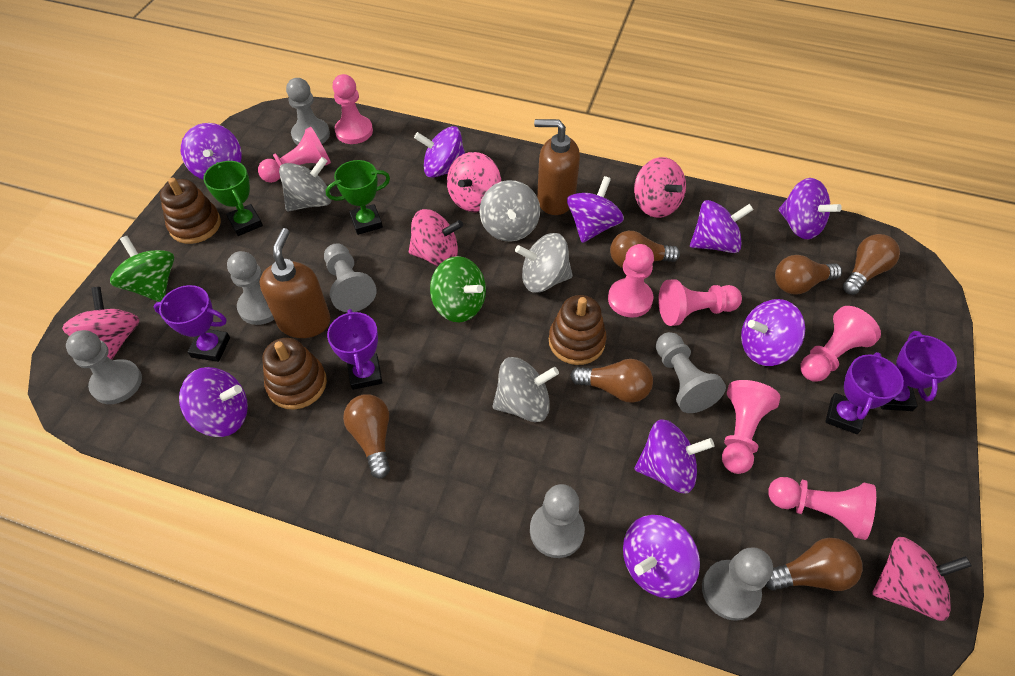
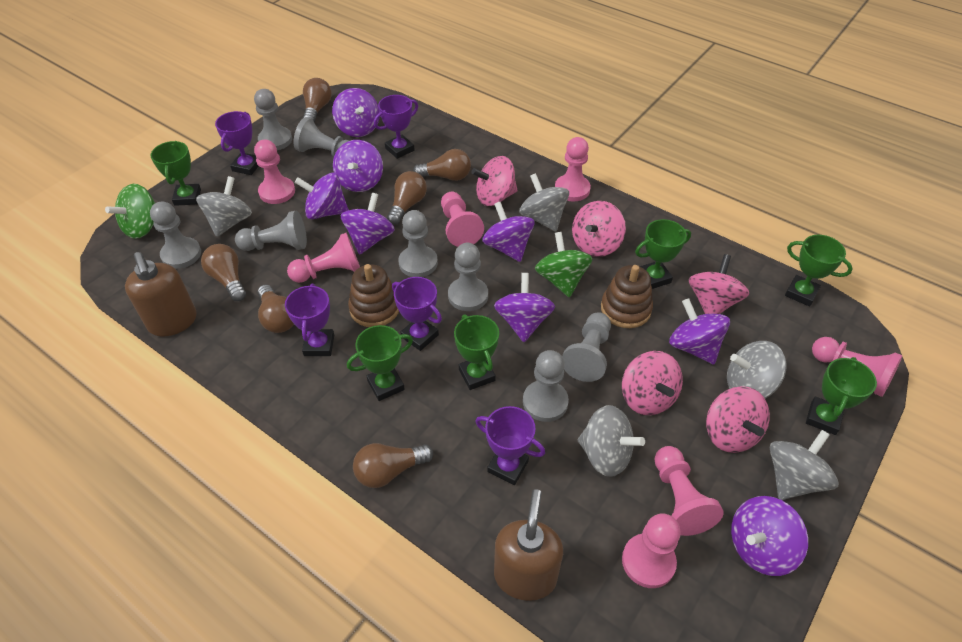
brown stacking toy: [160,178,221,244] [262,338,327,410] [549,295,607,365] = 3 -> [348,264,399,327] [601,265,653,328] = 2
green trophy: [204,161,263,236] [326,160,390,235] = 2 -> [150,141,201,206] [347,325,413,401] [454,314,499,390] [635,219,691,289] [785,235,853,307] [806,357,877,435] = 6
grey pawn: [66,330,142,404] [227,251,274,325] [286,78,330,145] [324,243,377,312] [530,484,585,558] [656,332,726,413] [702,547,773,621] = 7 -> [150,201,201,269] [235,211,307,251] [254,89,292,150] [294,117,350,157] [398,210,438,277] [448,243,488,311] [523,350,569,422] [562,313,611,382] = 8
grey spinning top: [279,157,332,211] [480,180,540,242] [492,357,559,422] [515,233,573,292] = 4 -> [196,176,252,237] [519,173,569,231] [578,405,645,477] [727,341,787,399] [770,430,839,500] = 5
purple spinning top: [179,367,248,437] [181,123,242,180] [414,126,465,178] [567,176,624,243] [623,515,700,599] [634,419,714,494] [690,200,753,253] [741,299,805,366] [779,178,842,239] = 9 -> [295,173,349,219] [332,88,380,137] [333,140,383,192] [340,193,395,254] [482,202,535,262] [494,273,555,342] [669,298,730,365] [731,496,808,576] = 8
purple trophy: [154,285,230,362] [327,309,383,390] [825,352,904,434] [880,331,957,411] = 4 -> [215,111,259,175] [285,284,334,356] [374,95,418,159] [392,277,442,351] [475,406,545,485] = 5

